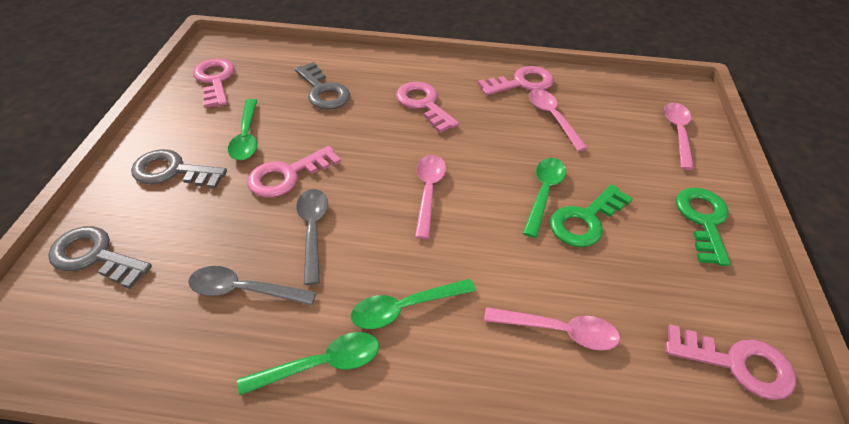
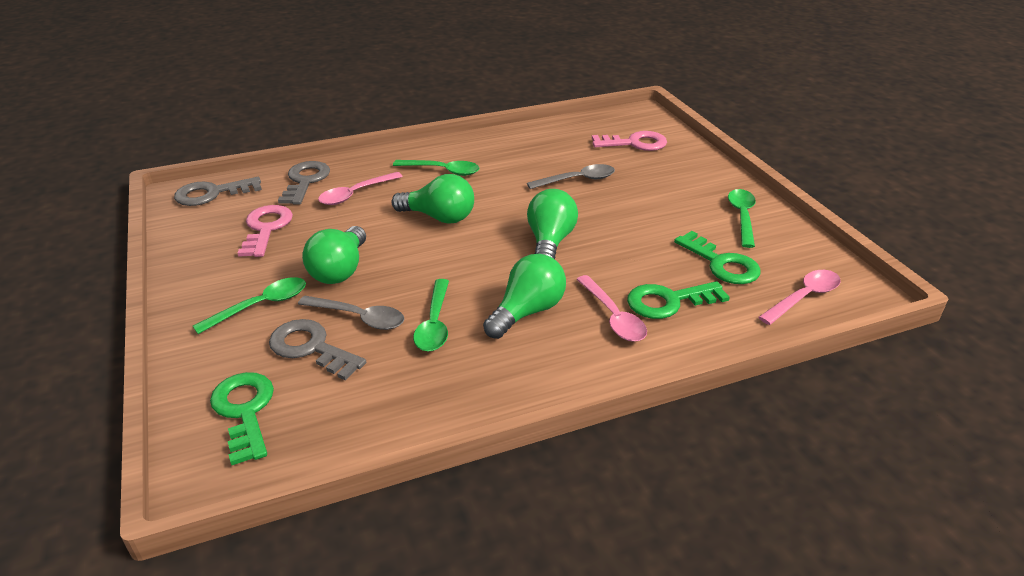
green key: [550,184,633,247] [676,187,730,266] = 2 -> [210,372,274,465] [627,281,730,319] [674,231,761,284] = 3
green light bulb: none = 0 -> [302,226,366,284] [392,174,474,224] [483,254,566,339] [527,189,578,259] = 4
pink key: [193,58,235,108] [248,146,341,198] [396,82,459,133] [478,66,554,96] [665,324,796,400] = 5 -> [238,205,293,257] [592,131,667,151] = 2
pink spoon: [415,155,446,239] [484,307,620,351] [529,89,588,152] [664,103,694,170] = 4 -> [318,172,403,205] [576,275,647,342] [758,270,841,325] = 3

